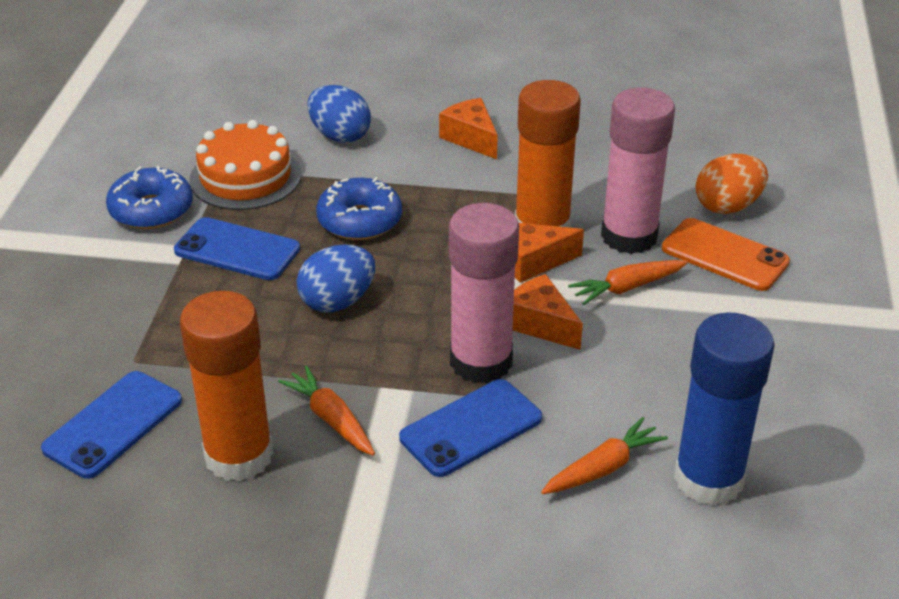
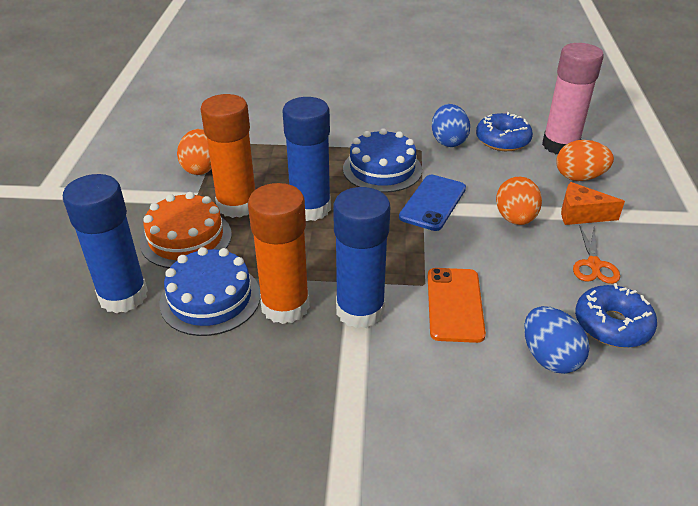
blue cake: none = 0 -> [159,247,260,336] [343,128,422,193] = 2
blue glue stick: [674,313,775,506] = 1 -> [63,174,148,313] [283,97,331,221] [333,187,390,328] = 3
blue phone: [41,371,182,479] [174,217,300,280] [399,379,542,477] = 3 -> [399,175,466,231] = 1
orange carrot: [278,366,375,455] [541,417,668,494] [568,260,688,305] = 3 -> none = 0
orange cheese: [439,98,498,159] [513,274,583,350] [515,223,584,283] = 3 -> [561,182,625,225] = 1
orange egg: [696,154,768,214] = 1 -> [177,129,212,175] [496,177,542,225] [556,140,614,181] = 3
orange scissors: none = 0 -> [573,225,620,284] = 1
pink glue stick: [449,203,519,384] [601,88,675,254] = 2 -> [542,43,604,154] = 1

